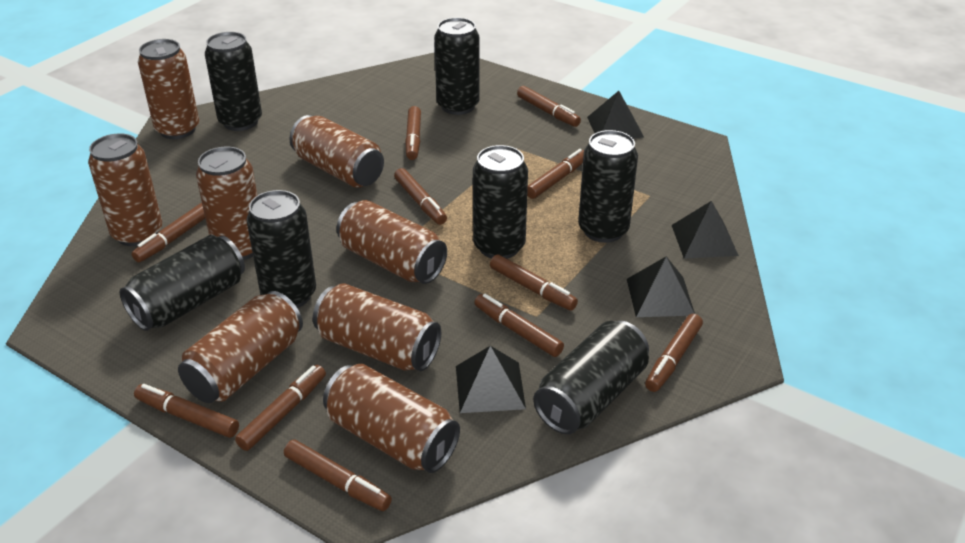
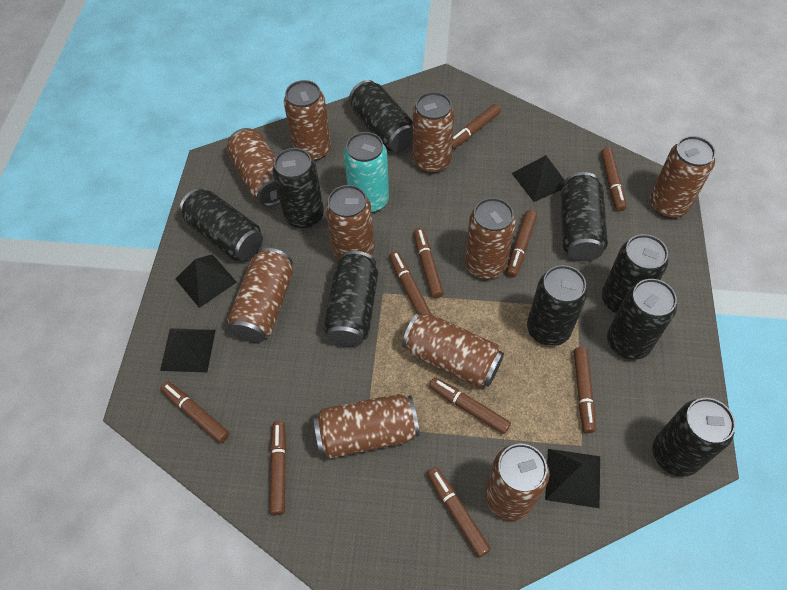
black can: [120,235,245,331] [205,32,262,131] [246,190,316,308] [434,17,480,115] [473,145,528,259] [533,321,649,434] [578,130,638,243] = 7 -> [179,188,263,261] [272,148,324,229] [323,251,378,347] [349,80,413,152] [527,265,587,346] [561,172,608,261] [602,234,668,314] [607,279,677,360] [653,398,735,477] = 9
brown can: [88,133,162,246] [138,39,199,139] [178,291,303,403] [196,146,257,260] [290,115,384,188] [313,283,441,371] [323,364,460,473] [337,200,447,284] = 8 -> [227,128,280,206] [227,248,293,343] [284,80,331,161] [313,394,420,459] [326,185,374,261] [402,312,504,388] [413,92,454,173] [465,198,516,279] [485,444,549,521] [650,136,716,218] = 10
brown marker: [131,203,205,262] [134,384,239,438] [235,365,326,451] [284,440,392,511] [394,168,447,225] [405,106,421,160] [474,294,564,357] [490,254,578,311] [517,86,581,127] [527,149,584,199] [645,314,703,392] = 11 -> [161,381,229,443] [270,421,286,515] [389,251,431,314] [414,228,444,298] [427,467,491,557] [429,377,511,434] [452,104,501,150] [507,210,537,277] [574,347,596,433] [601,147,626,211] = 10
turquoise can: none = 0 -> [344,132,389,213] = 1

